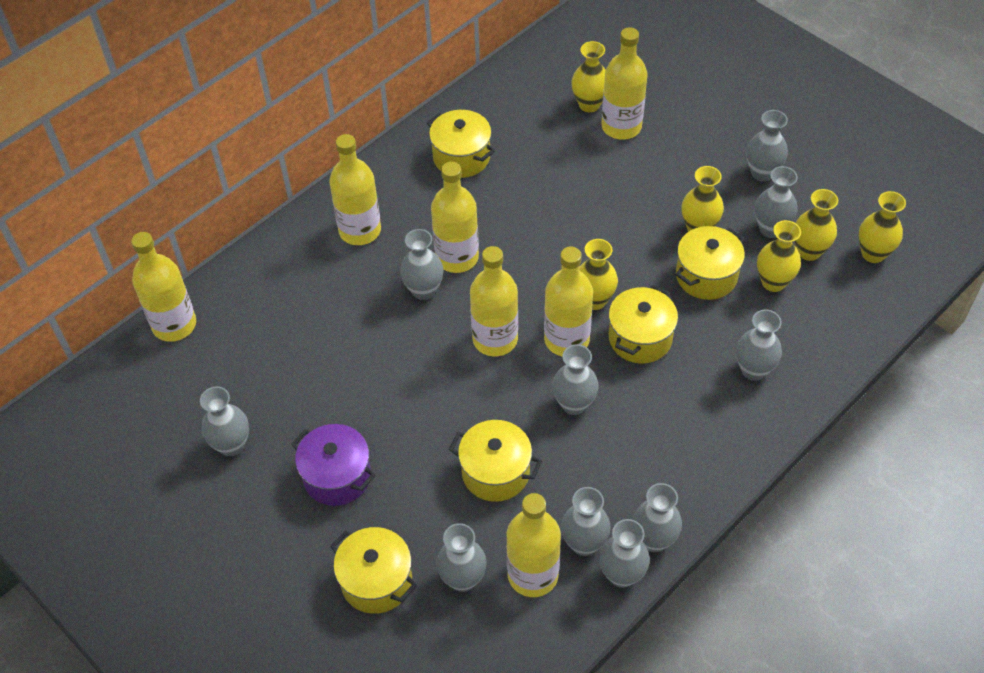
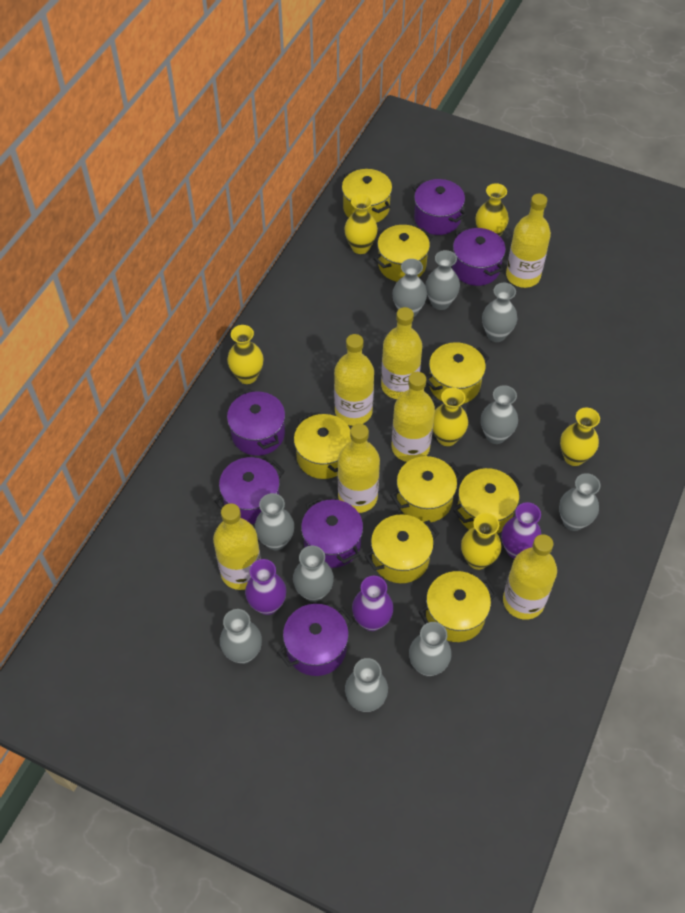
purple pot: [291,424,376,506] = 1 -> [214,457,285,524] [227,389,285,456] [277,604,354,676] [301,497,363,568] [412,179,467,235] [452,227,506,286] = 6
purple vase: none = 0 -> [245,559,286,615] [352,576,394,631] [501,502,542,559] = 3
yellow pot: [330,527,417,614] [427,110,495,178] [449,420,542,502] [609,285,678,363] [675,226,745,300] = 5 -> [294,412,352,479] [342,169,392,223] [365,514,439,583] [374,225,433,282] [390,456,462,522] [419,571,497,642] [426,342,489,404] [453,468,523,533] = 8

